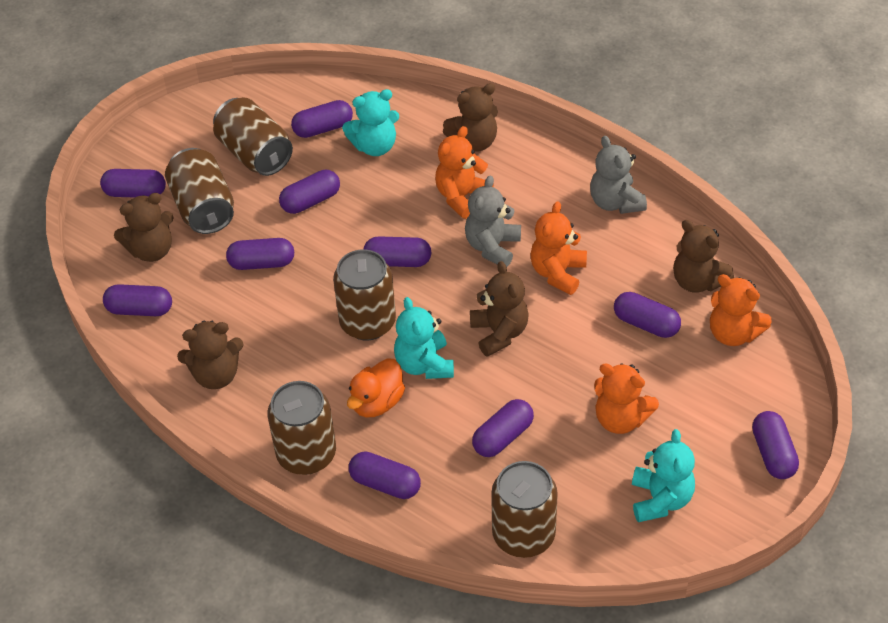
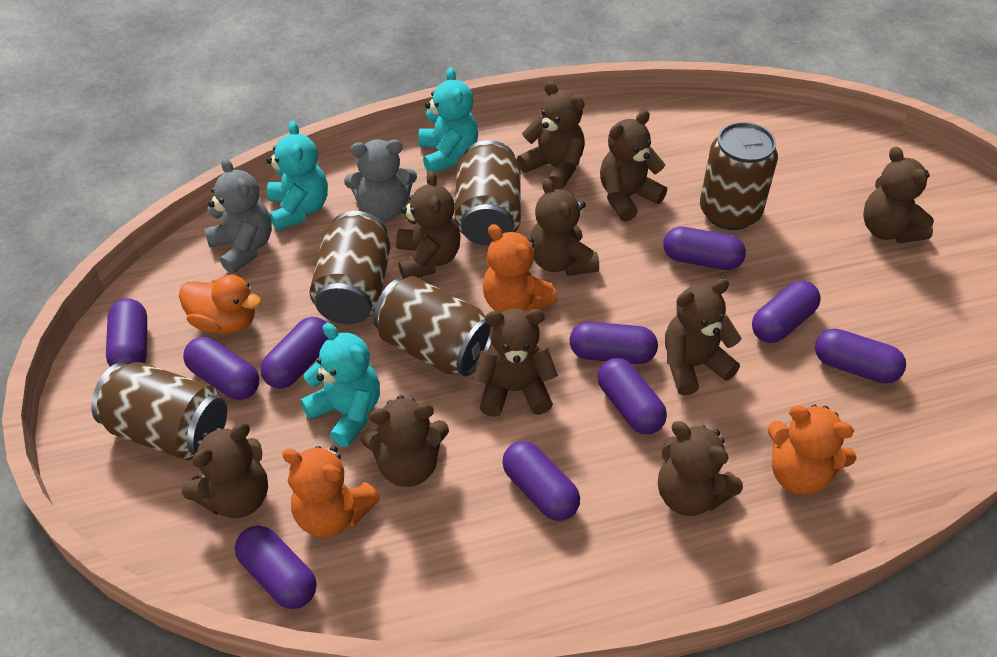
brown teddy bear: [114,193,174,262] [177,321,244,389] [443,83,498,152] [470,261,529,357] [673,220,734,293] = 5 -> [182,423,268,518] [360,395,449,487] [396,171,460,279] [473,309,558,417] [517,81,585,190] [530,178,599,276] [600,110,667,221] [658,421,743,516] [665,279,741,395] [863,147,934,243] = 10
orange teddy bear: [435,126,494,219] [530,201,587,295] [594,363,659,434] [710,274,772,346] = 4 -> [282,446,380,538] [483,224,558,313] [768,404,857,495] = 3

